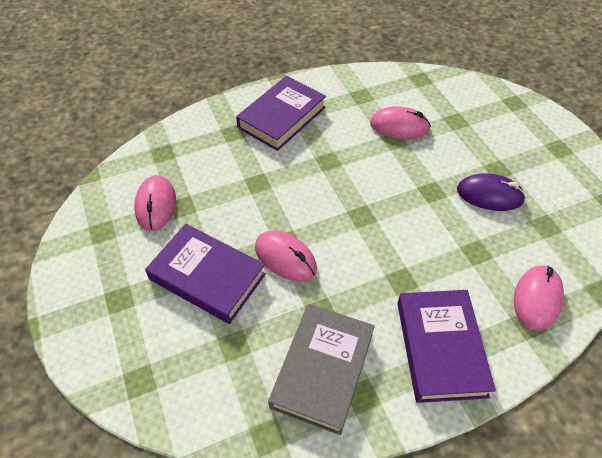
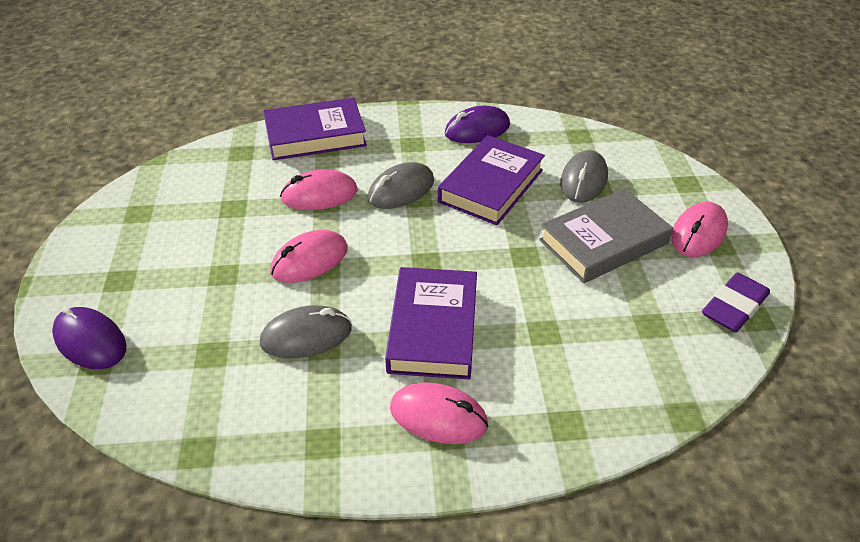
grey mouse: none = 0 -> [260,305,352,359] [368,162,434,209] [560,150,608,203] = 3
purple eraser: none = 0 -> [702,272,770,332] = 1
purple mouse: [457,173,526,211] = 1 -> [52,306,127,369] [445,106,510,143] = 2

